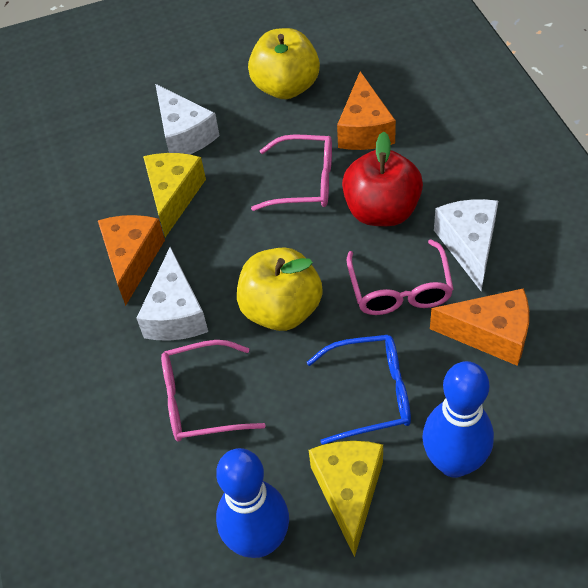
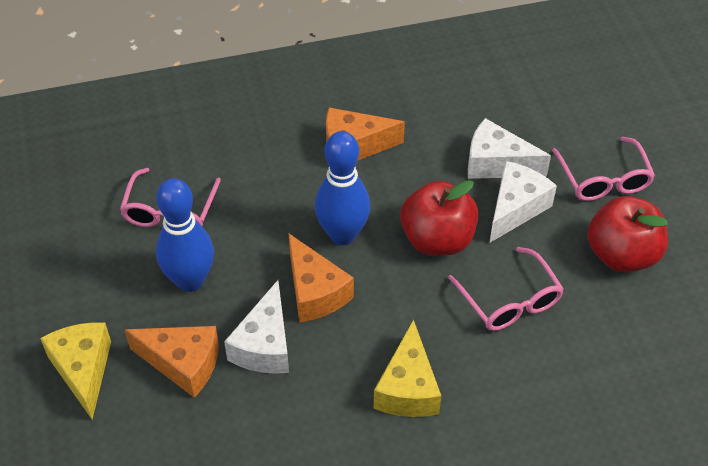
blue glasses: [307,335,411,445] = 1 -> none = 0
red apple: [342,132,423,226] = 1 -> [400,180,478,256] [587,196,668,273] = 2
yellow apple: [237,248,323,331] [248,28,320,99] = 2 -> none = 0

